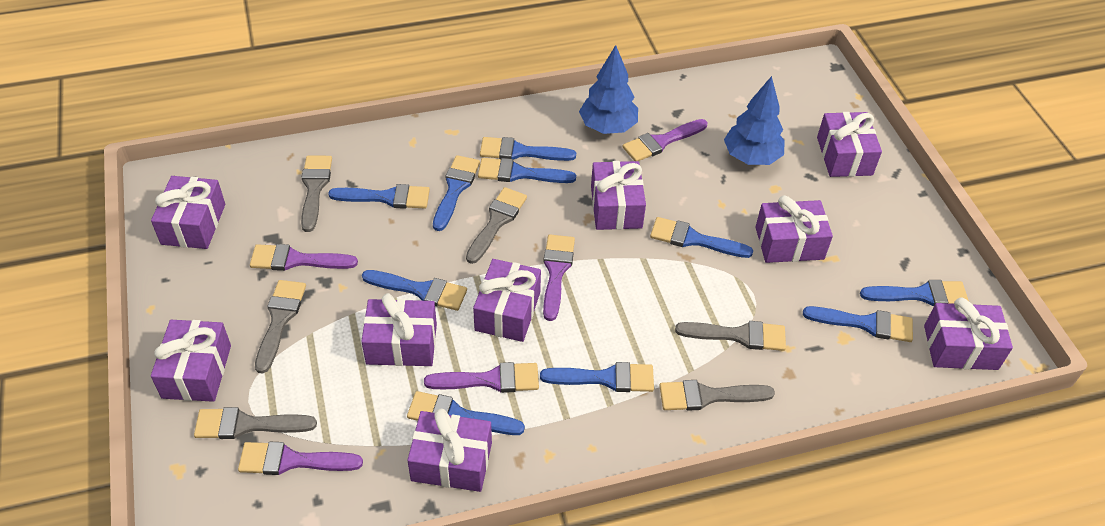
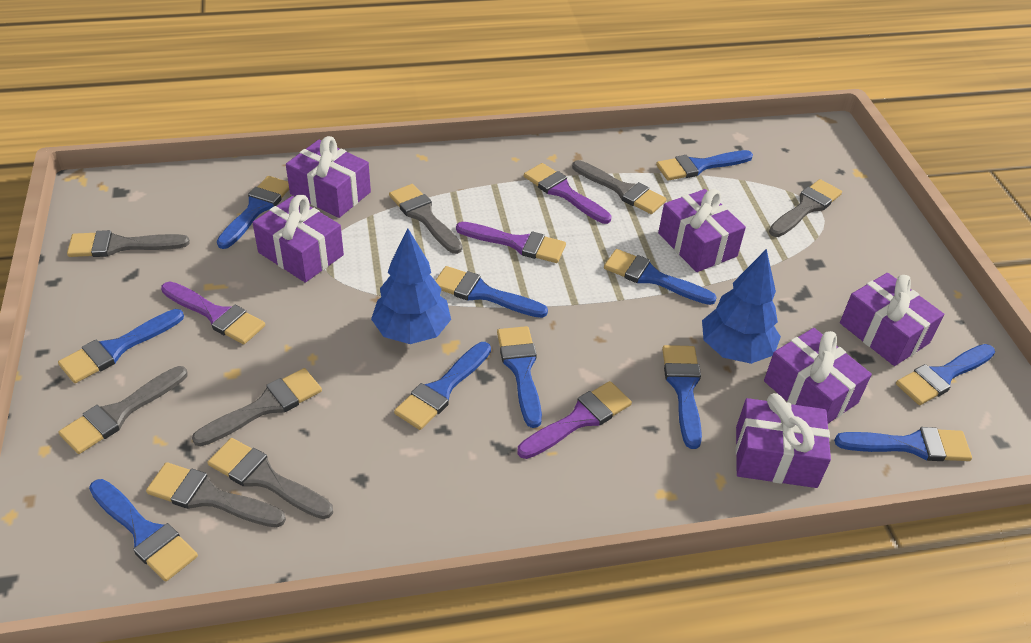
blue brush: [328,184,430,209] [362,270,467,311] [407,391,525,435] [433,155,480,231] [478,158,576,183] [480,137,576,161] [540,362,654,392] [650,217,753,258] [803,306,913,342] [860,280,969,306] = 10 -> [58,309,184,383] [89,479,198,581] [217,176,289,249] [394,342,491,430] [435,266,548,318] [497,326,542,428] [604,249,717,305] [656,150,753,181] [662,345,702,449] [834,427,972,461] [896,344,995,405] = 11
grey brush: [194,407,317,439] [255,280,306,374] [301,156,332,232] [466,187,527,264] [659,380,775,411] [675,321,786,351] = 6 -> [58,366,188,454] [67,230,190,257] [146,462,286,527] [192,368,322,446] [208,438,333,519] [389,184,462,254] [572,160,667,214] [769,179,842,237] = 8
purple brush: [238,442,363,475] [250,244,358,271] [424,362,539,393] [543,234,575,321] [622,119,708,161] = 5 -> [161,282,265,345] [456,222,566,263] [517,381,632,459] [524,163,612,224] = 4
purple gift: [151,176,225,249] [151,320,231,402] [361,293,437,366] [407,409,492,492] [473,259,541,342] [591,161,646,230] [756,195,833,263] [817,112,882,177] [924,298,1013,370] = 9 -> [252,195,344,283] [286,136,371,218] [658,189,746,272] [735,393,831,488] [764,328,872,423] [840,273,944,366] = 6

